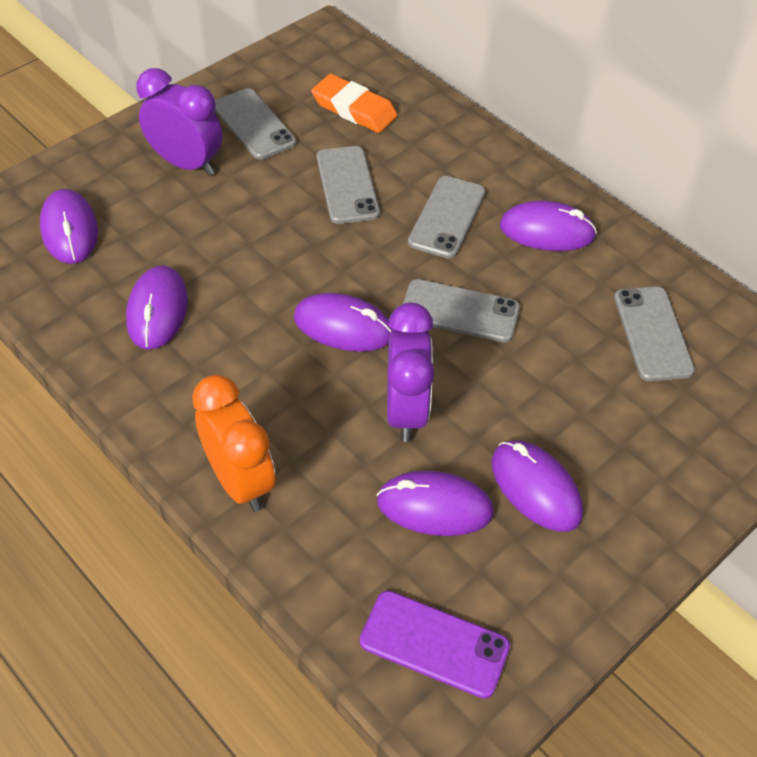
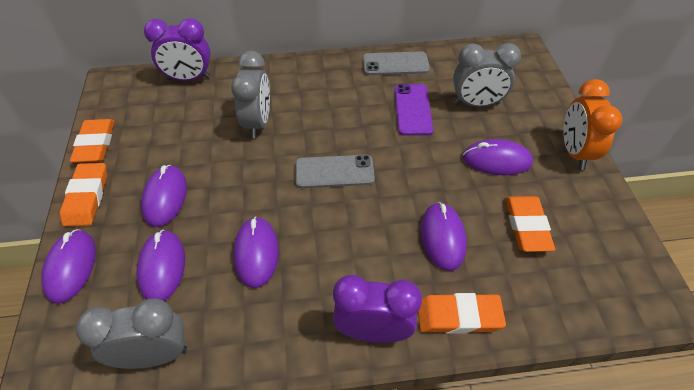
grey clock: none = 0 -> [76,298,187,369] [231,51,270,138] [453,43,521,107] = 3
grey phone: [215,88,296,160] [317,146,380,224] [403,279,520,343] [408,176,486,259] [614,287,695,381] = 5 -> [295,155,375,188] [363,52,430,75] = 2
orange eraser: [311,74,398,133] = 1 -> [60,163,107,226] [70,119,115,163] [418,293,506,334] [505,196,555,252] = 4

